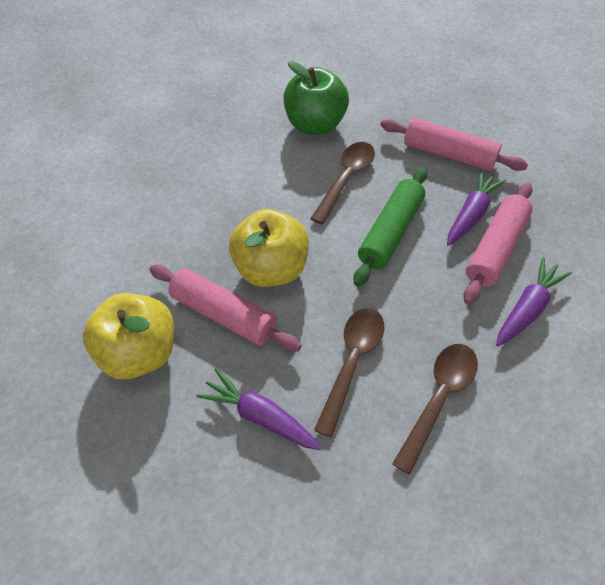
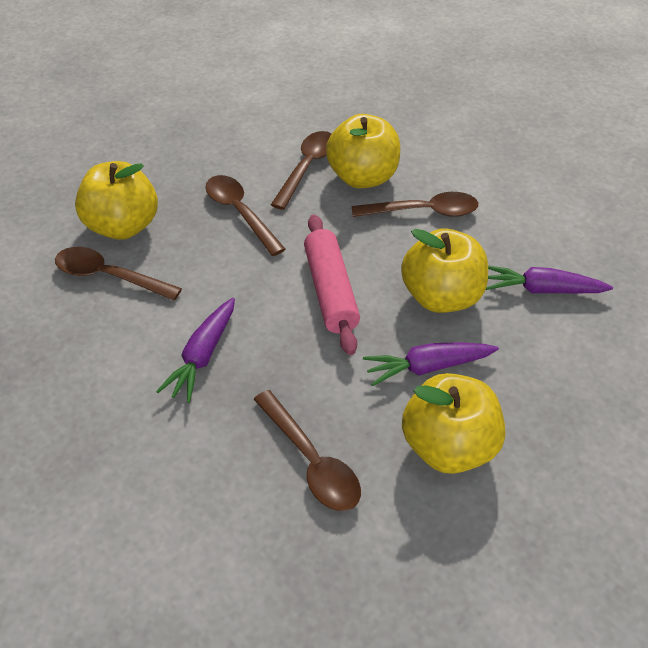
brown spoon: [310,142,375,224] [314,308,384,438] [392,344,478,475] = 3 -> [55,247,182,301] [205,175,286,256] [253,390,361,511] [271,131,331,210] [352,192,478,217] = 5
green apple: [284,61,349,135] = 1 -> none = 0
green rolling pin: [354,167,427,287] = 1 -> none = 0
pink rolling pin: [149,265,302,351] [381,118,528,171] [464,182,533,304] = 3 -> [304,214,360,355] = 1
yellow apple: [83,293,174,379] [229,209,309,287] = 2 -> [75,161,158,240] [326,114,400,188] [401,229,488,313] [402,373,505,474] = 4

